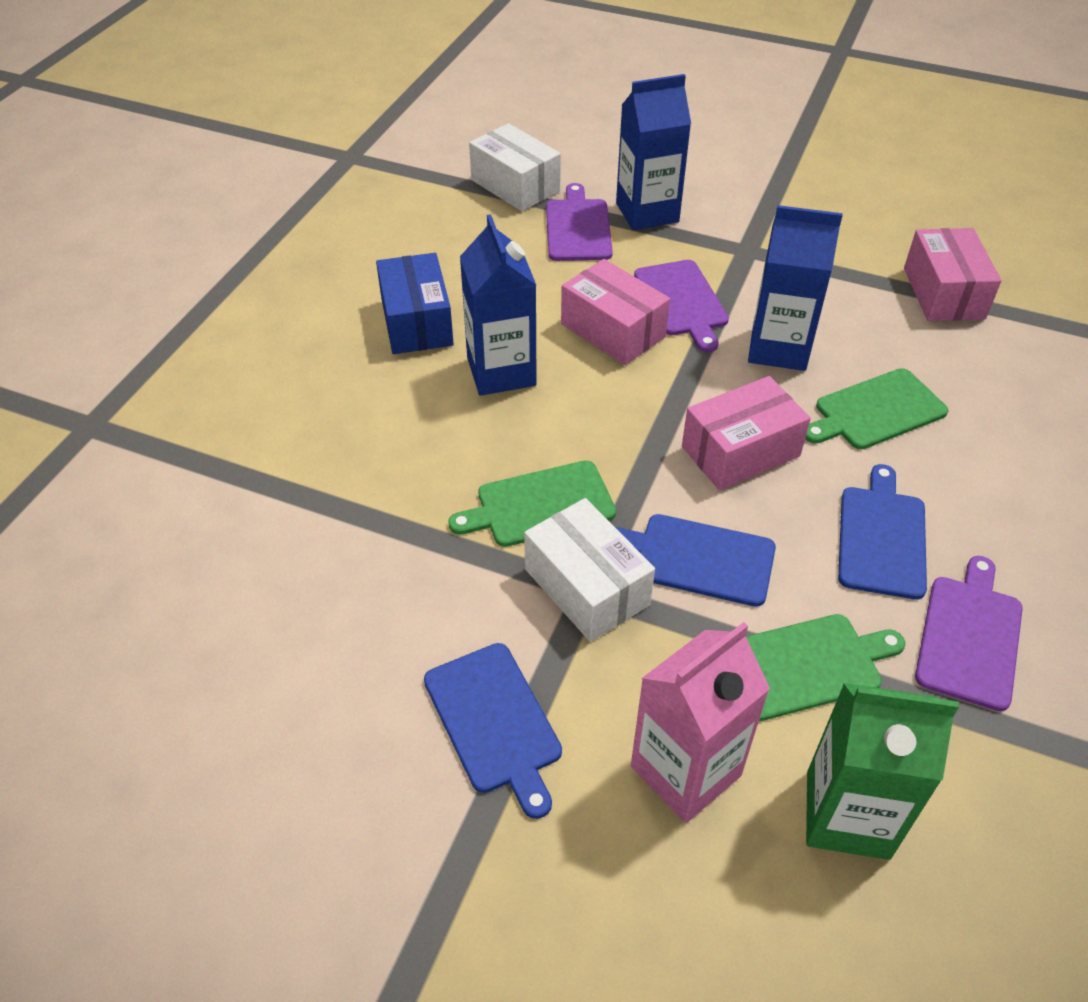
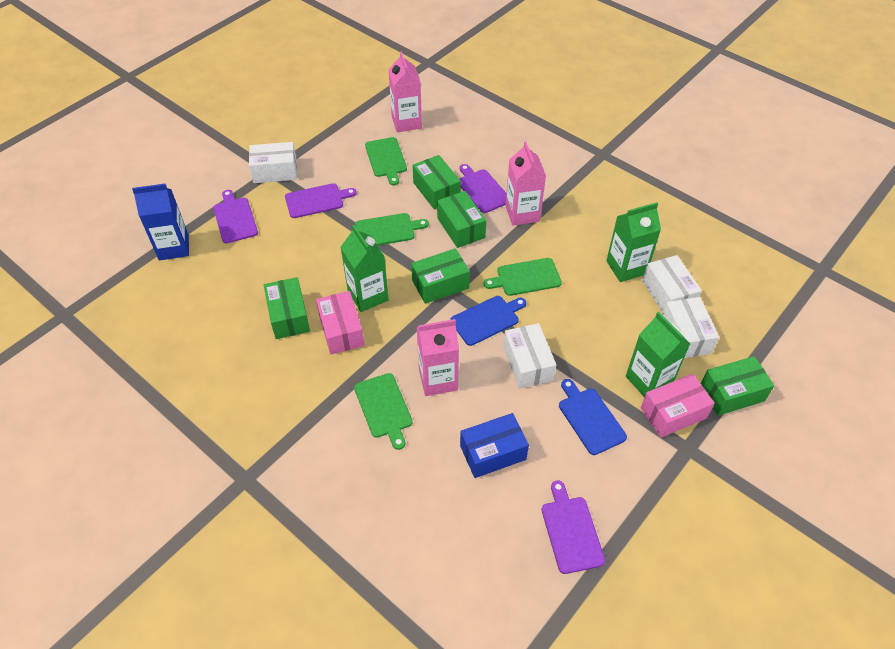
blue carton: [460,214,537,396] [616,74,691,230] [748,205,843,371] = 3 -> [132,184,189,261] = 1
blue cutting board: [424,643,562,819] [615,514,776,607] [838,464,927,600] = 3 -> [450,296,526,346] [559,379,627,455] = 2
green box: none = 0 -> [264,277,310,339] [411,248,470,304] [413,155,461,209] [437,191,486,248] [701,356,775,416] = 5
green carton: [806,683,959,860] = 1 -> [341,225,389,312] [606,202,661,282] [626,312,690,397] = 3
green cutting board: [448,460,616,547] [746,614,906,721] [805,368,949,449] = 3 -> [354,373,413,450] [355,213,429,246] [365,137,407,185] [484,258,562,296] = 4
pink box: [561,259,670,365] [682,376,811,490] [904,228,1002,321] = 3 -> [316,291,365,354] [641,374,715,438] = 2
pink carton: [631,622,770,823] = 1 -> [388,51,422,132] [417,319,459,396] [506,142,546,226] = 3
purple cutting board: [546,183,613,261] [634,260,729,352] [915,556,1023,711] = 3 -> [213,190,258,243] [285,183,357,218] [459,164,507,213] [541,481,605,574] = 4
white box: [469,123,561,211] [524,498,655,642] = 2 -> [249,142,297,183] [503,323,556,389] [642,255,702,312] [662,297,719,358] = 4

